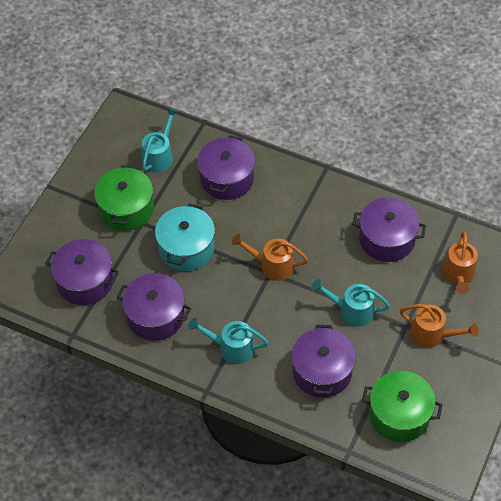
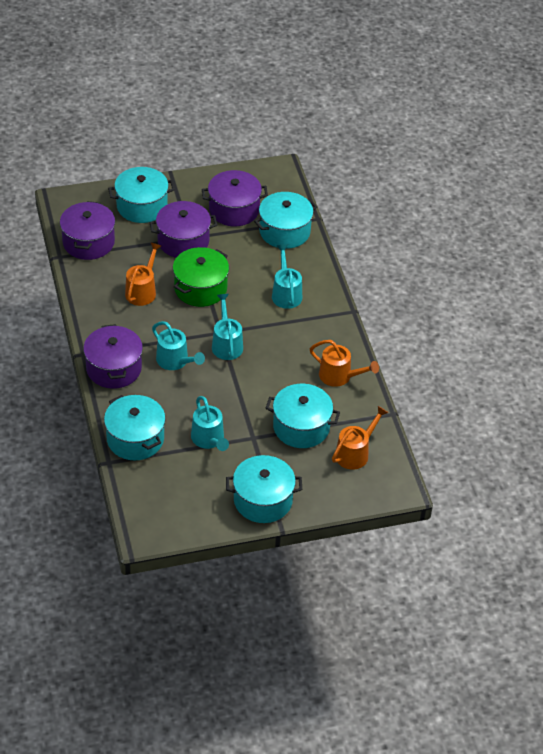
green pot: [94,165,154,231] [362,371,443,442] = 2 -> [173,247,229,307] = 1
purple pot: [45,239,119,305] [117,273,191,341] [197,135,255,200] [291,325,356,398] [352,197,426,262] = 5 -> [60,201,115,260] [83,324,143,389] [149,201,217,258] [202,170,268,226] = 4
turquoise pot: [155,204,215,271] = 1 -> [104,395,166,460] [108,167,175,223] [226,455,302,523] [254,192,317,249] [266,384,340,448] = 5
turquoise watering can: [142,108,178,173] [188,318,269,364] [311,279,390,327] = 3 -> [152,321,205,370] [191,396,229,451] [212,294,243,360] [272,244,302,309] = 4

